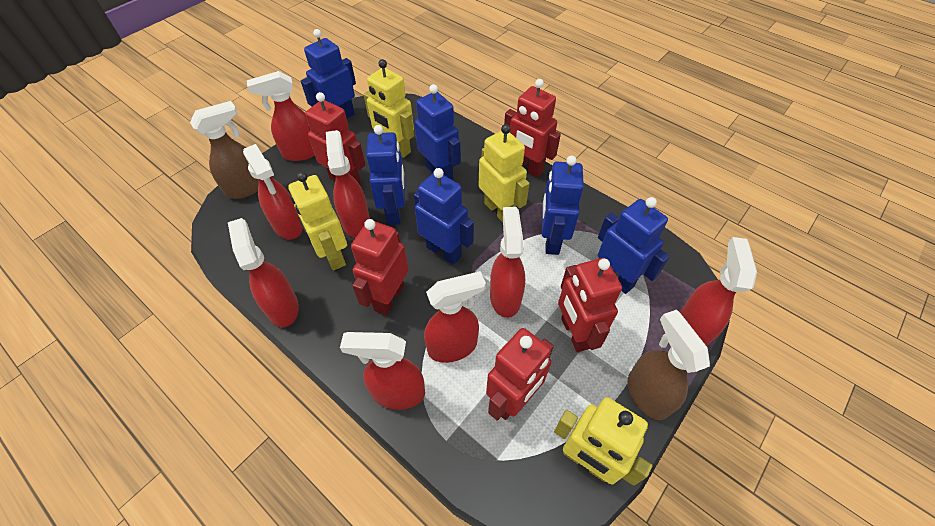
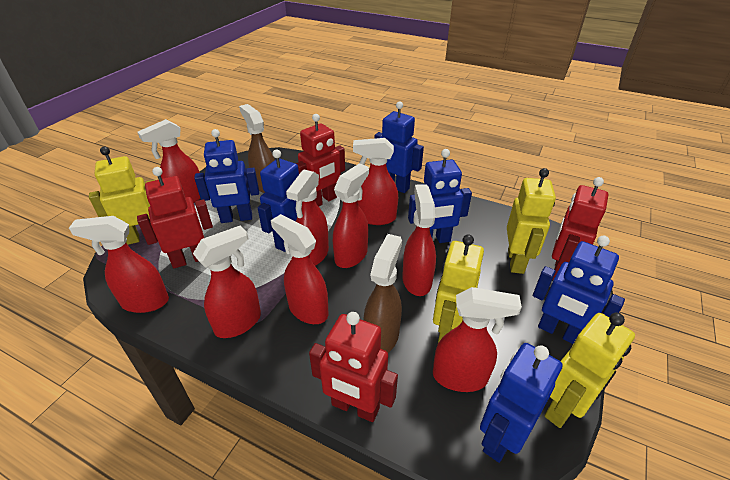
red robot: [305,92,365,185] [351,219,409,316] [486,328,554,421] [504,79,561,177] [558,258,622,352] = 5 -> [137,167,213,268] [296,114,345,207] [309,312,398,422] [552,177,608,280] = 4
red spray bottle: [228,218,299,327] [243,144,303,239] [247,71,315,161] [326,130,370,237] [340,332,425,410] [424,271,486,363] [490,207,525,318] [680,237,757,346] = 8 -> [69,216,169,313] [137,119,201,203] [193,225,261,338] [271,214,328,324] [286,169,329,266] [333,163,369,268] [353,138,398,225] [402,184,436,296] [433,287,522,392] = 9

